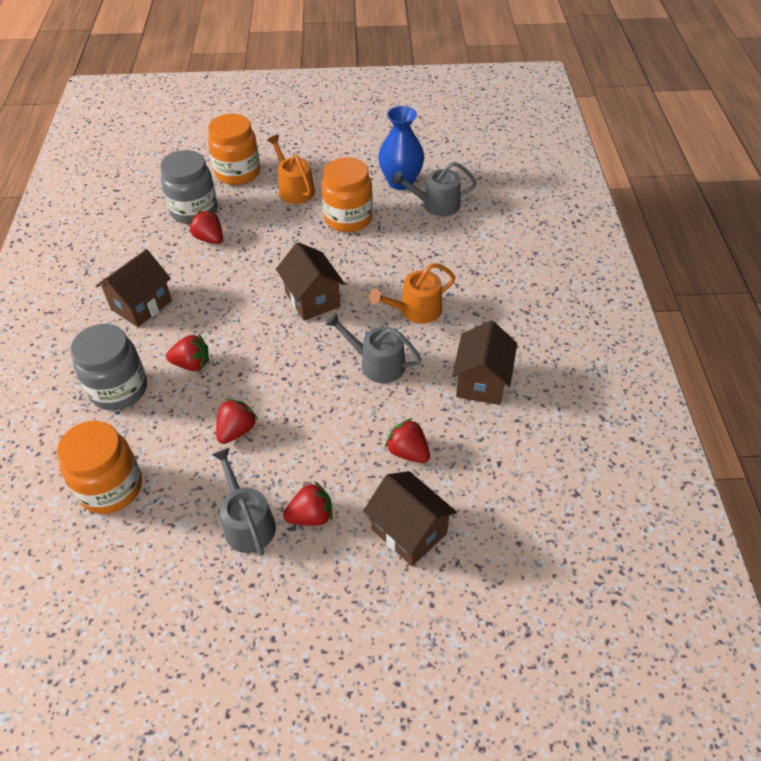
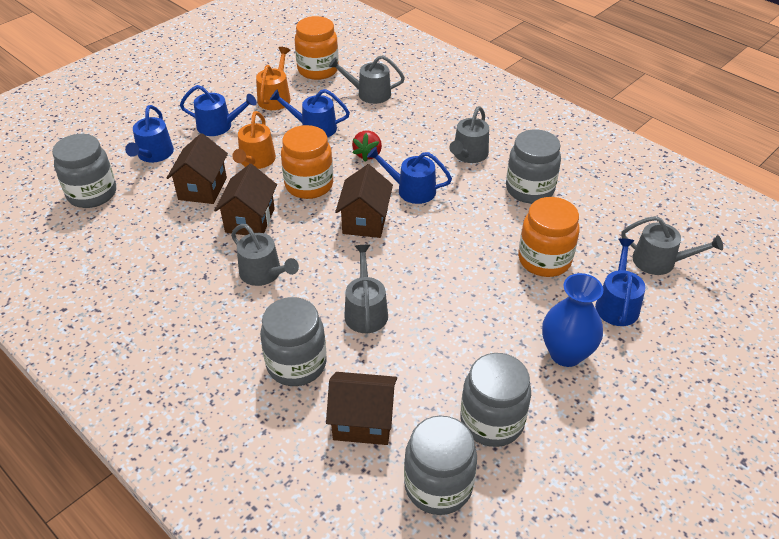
blue watering can: none = 0 -> [125,105,174,162] [180,85,257,136] [270,89,350,138] [367,147,452,204] [595,238,646,326] = 5
grey jar: [71,324,147,410] [160,150,218,224] = 2 -> [52,134,116,208] [260,297,327,386] [404,416,477,515] [460,353,531,447] [506,129,561,203] = 5
grey watering can: [212,448,276,556] [326,313,422,383] [392,162,477,216] = 3 -> [231,224,299,286] [329,55,405,104] [344,245,388,333] [449,106,489,163] [621,216,723,275] = 5
red strawberry: [166,334,209,371] [189,209,223,244] [216,399,258,444] [283,481,333,526] [385,418,430,463] = 5 -> [352,131,382,162] = 1

